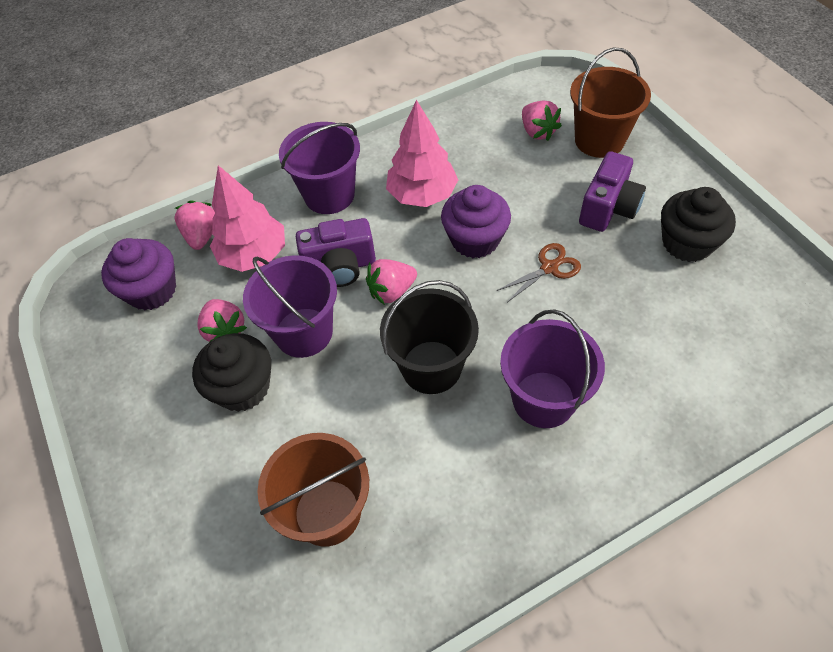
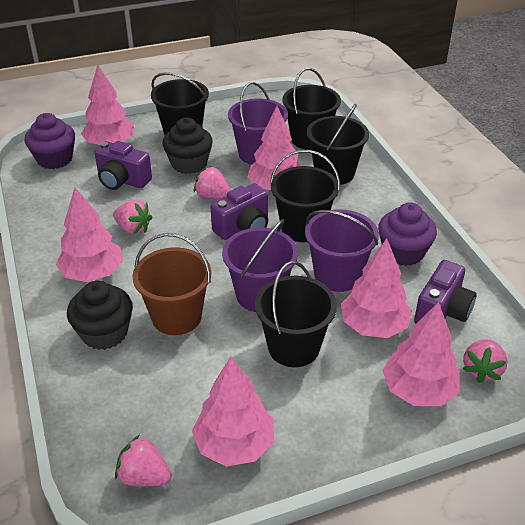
black bucket: [380,280,479,394] = 1 -> [151,72,209,135] [255,261,337,367] [270,150,340,242] [282,68,341,150] [307,104,369,185] = 5
brown bucket: [258,433,369,547] [570,47,651,158] = 2 -> [132,233,211,335] = 1
brown scissors: [496,243,581,302] = 1 -> none = 0
pink tree: [210,165,285,272] [386,100,458,207] = 2 -> [56,187,123,282] [81,65,135,145] [192,357,274,467] [247,106,301,190] [341,238,412,338] [382,302,460,406] = 6
purple camera: [296,218,376,287] [579,151,646,232] = 2 -> [94,141,152,190] [211,183,268,240] [414,260,477,324] = 3

